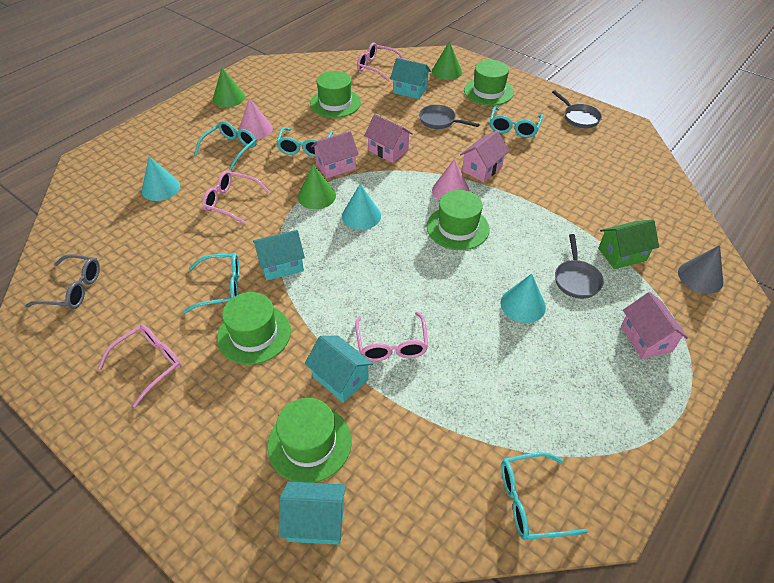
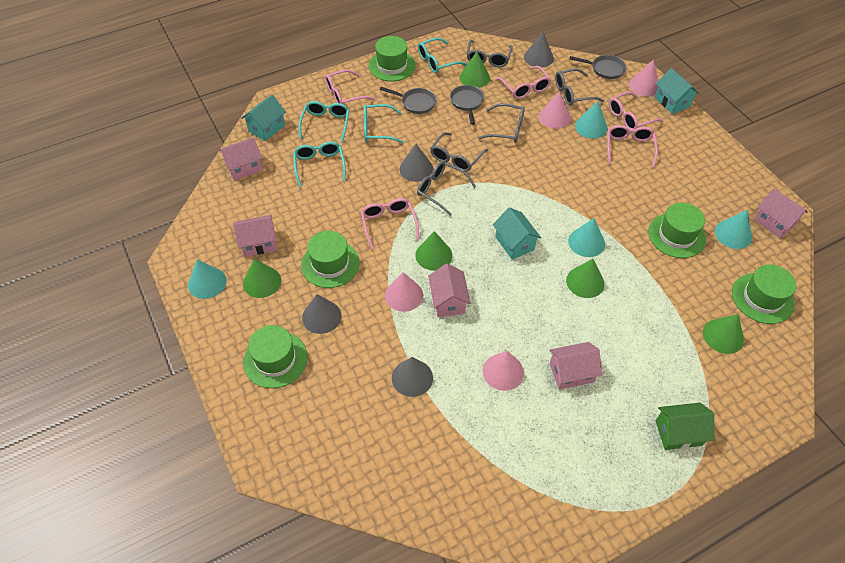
green cone: [213,67,245,107] [298,164,336,209] [432,41,462,80] = 3 -> [243,258,281,298] [415,231,452,270] [460,51,490,88] [566,259,605,298] [703,314,744,354] = 5
grey cone: [678,245,724,294] = 1 -> [302,294,342,334] [392,357,433,397] [399,144,433,182] [524,32,554,68] = 4
grey glasses: [25,254,100,309] = 1 -> [417,161,476,216] [430,132,488,172] [467,40,513,67] [478,103,525,143] [555,68,604,105] = 5
pink cone: [239,98,273,140] [432,159,470,201] = 2 -> [385,272,423,312] [483,351,524,391] [539,91,571,129] [629,60,659,97] = 4
pink glasses: [98,324,182,407] [202,171,270,225] [355,312,428,361] [357,43,405,82] = 4 -> [325,69,375,104] [361,198,419,249] [496,66,551,99] [607,125,658,168] [609,92,664,130] = 5
pink house: [311,131,359,178] [364,114,413,163] [460,131,509,182] [621,292,688,359] = 4 -> [219,137,263,180] [233,215,277,257] [428,264,471,317] [549,342,602,390] [754,189,808,238] = 5
turquoise cone: [142,156,180,201] [342,184,381,230] [501,274,546,323] = 3 -> [188,259,227,299] [568,218,605,257] [575,101,608,139] [715,210,752,249] = 4
turquoise glasses: [184,253,240,313] [194,121,257,170] [276,127,333,157] [490,106,543,138] [501,452,588,540] = 5 -> [293,142,346,187] [299,101,350,143] [363,104,404,143] [418,38,467,73] = 4
turquoise house: [253,230,305,281] [279,482,346,545] [305,336,373,403] [390,58,431,99] = 4 -> [242,95,286,141] [493,207,541,260] [655,68,699,114] = 3

